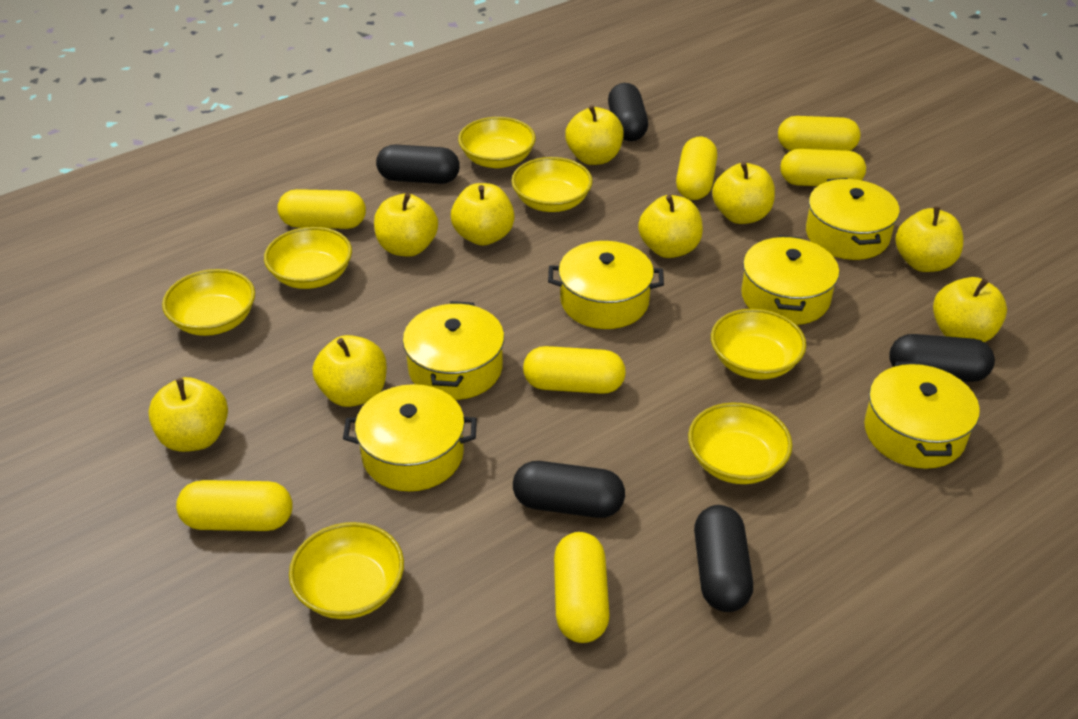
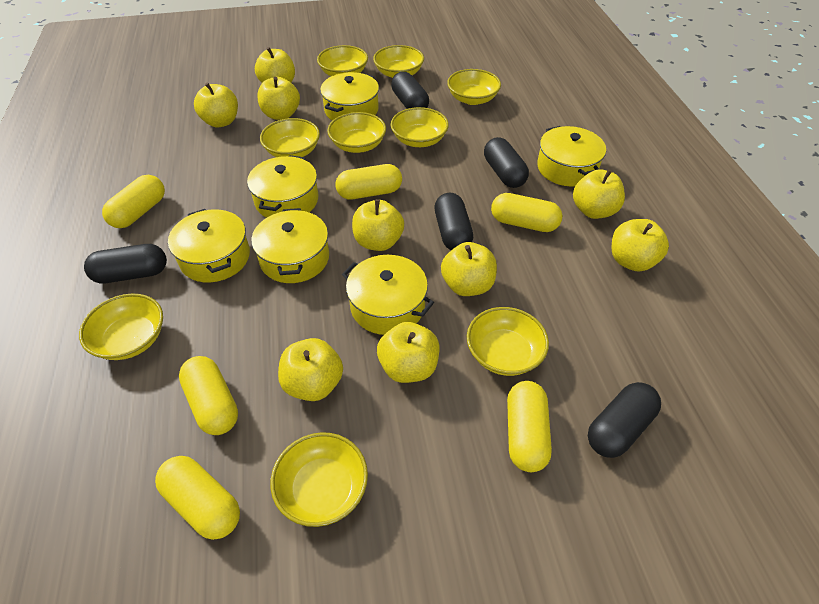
yellow bowl: [162,269,255,336] [264,227,352,289] [289,522,404,619] [458,117,536,168] [511,157,593,212] [688,402,793,484] [711,308,806,379] = 7 -> [79,294,163,360] [260,118,320,157] [270,432,368,527] [317,45,368,76] [327,112,386,153] [373,45,424,78] [391,107,449,147] [447,69,501,105] [467,307,549,376] = 9
yellow capsule: [176,480,293,531] [278,189,366,229] [523,346,626,394] [554,532,610,643] [676,137,717,200] [778,116,860,151] [780,149,866,186] = 7 -> [102,175,165,228] [155,456,240,540] [179,356,238,435] [335,164,402,200] [491,193,563,232] [507,381,552,472] = 6

